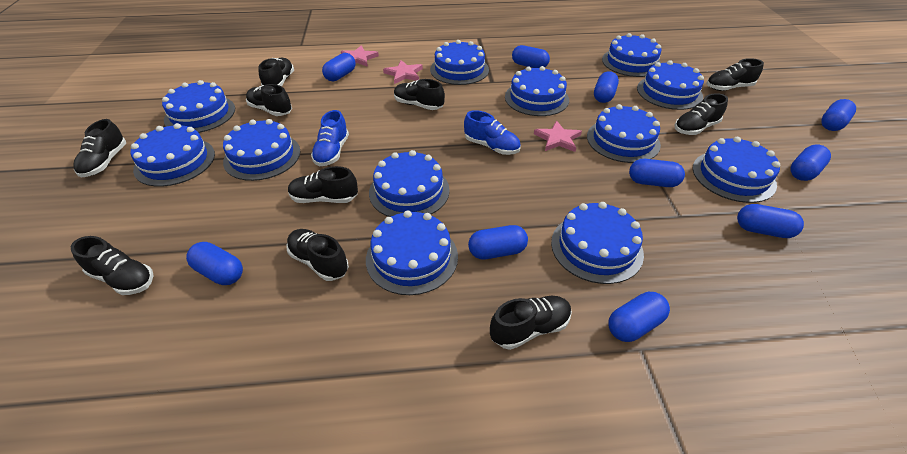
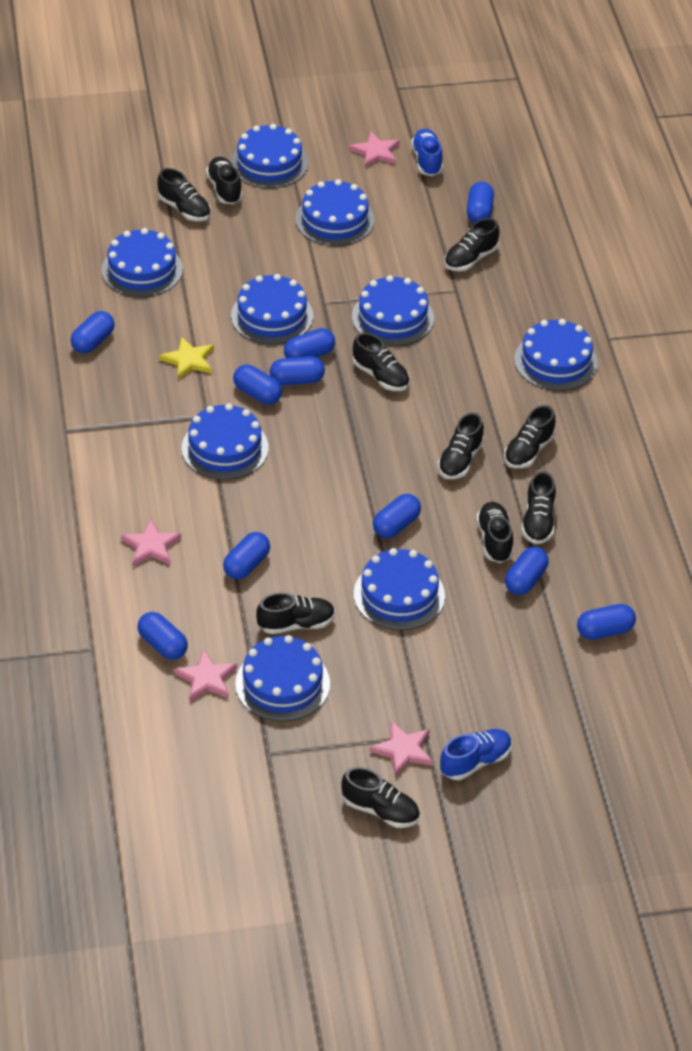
blue cake: [131,123,215,187] [162,80,235,133] [223,119,301,181] [366,210,458,295] [369,150,450,217] [430,40,489,85] [505,66,569,116] [551,202,644,284] [587,104,661,163] [602,33,661,77] [637,60,704,110] [693,137,780,203] = 12 -> [102,228,183,297] [182,403,269,480] [231,124,308,188] [231,274,313,345] [235,635,330,722] [295,179,375,246] [352,275,434,346] [354,548,445,630] [514,319,598,391] = 9
pink star: [341,45,379,67] [383,60,423,84] [534,121,582,152] = 3 -> [121,519,181,566] [174,649,237,701] [349,132,399,168] [370,721,433,777] = 4
yellow star: none = 0 -> [159,337,214,380] = 1

